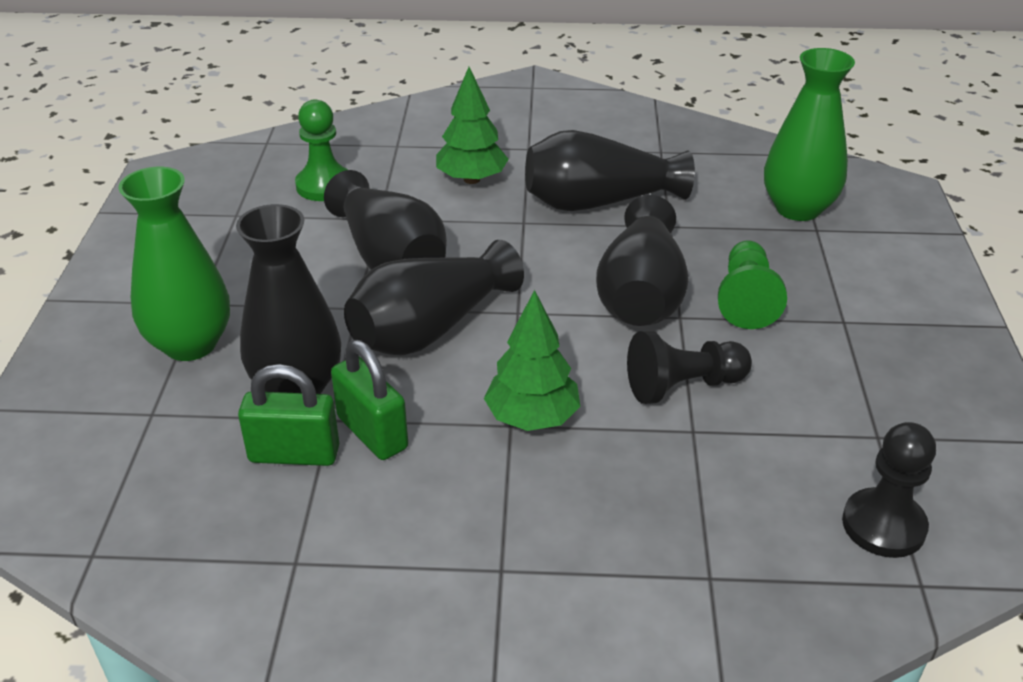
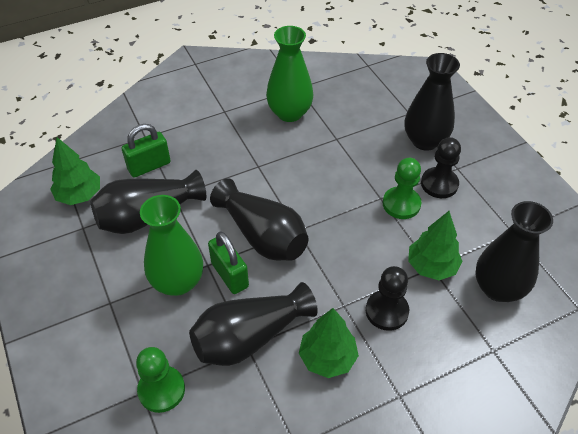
green tree: [436,67,508,184] [484,290,581,431] = 2 -> [50,137,100,205] [299,308,359,378] [408,211,462,280] = 3

